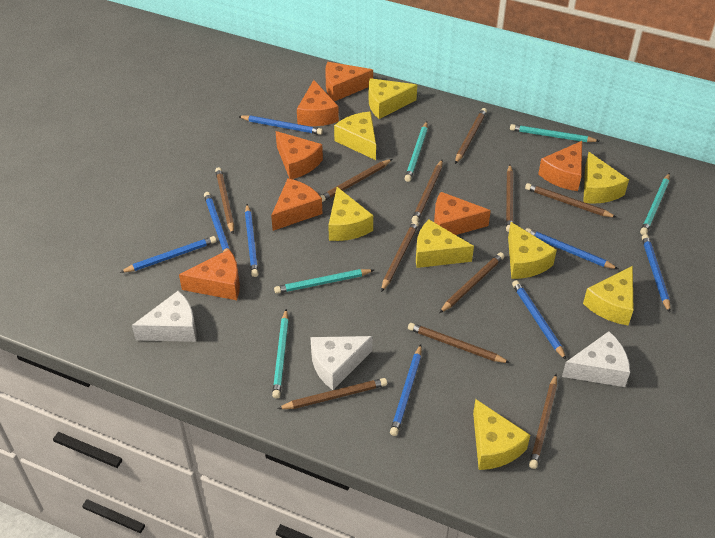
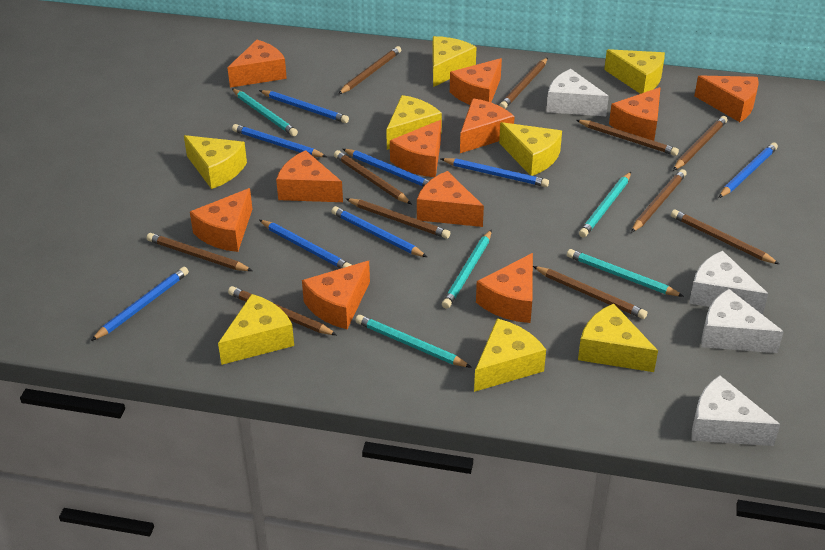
orange cheese: [179,249,240,300] [271,178,322,231] [276,131,323,179] [297,80,339,126] [325,62,373,101] [434,192,491,235] [538,141,582,191] = 7 -> [190,188,252,252] [227,40,287,88] [276,150,343,202] [302,261,370,329] [390,120,441,177] [417,171,484,227] [450,58,502,105] [460,98,515,153] [476,253,533,323] [609,87,661,141] [694,76,759,122] = 11
white cheese: [132,291,197,342] [310,336,373,390] [562,331,630,387] = 3 -> [546,69,609,116] [689,251,768,315] [692,375,780,446] [701,289,784,353] = 4

